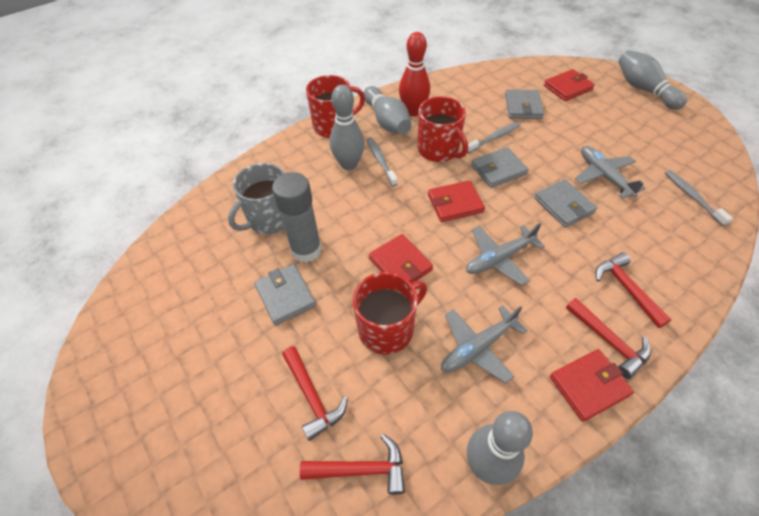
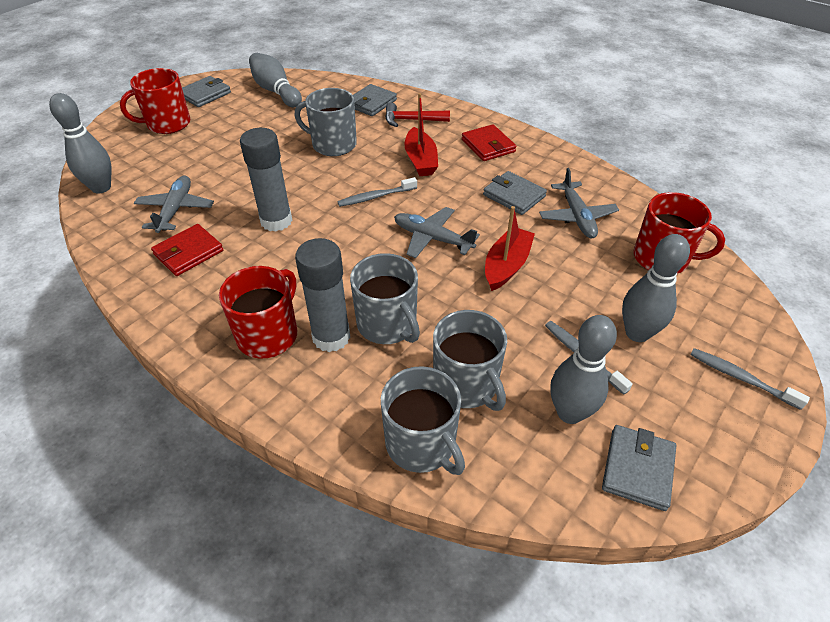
grey glue stick: [272,172,322,263] = 1 -> [240,128,292,232] [295,238,350,352] = 2
grey mug: [228,163,285,234] = 1 -> [295,88,357,156] [350,253,420,344] [381,366,465,475] [433,310,507,411] = 4
red boat: none = 0 -> [404,93,438,176] [485,206,535,291] = 2
red bowling pin: [399,32,430,116] = 1 -> none = 0
red hammer: [282,346,348,441] [300,434,405,495] [566,298,651,379] [595,252,672,328] = 4 -> [385,103,450,127] = 1
red wallet: [369,234,433,283] [428,180,485,222] [544,69,595,101] [550,349,634,422] = 4 -> [151,224,223,276] [462,124,516,161] = 2

